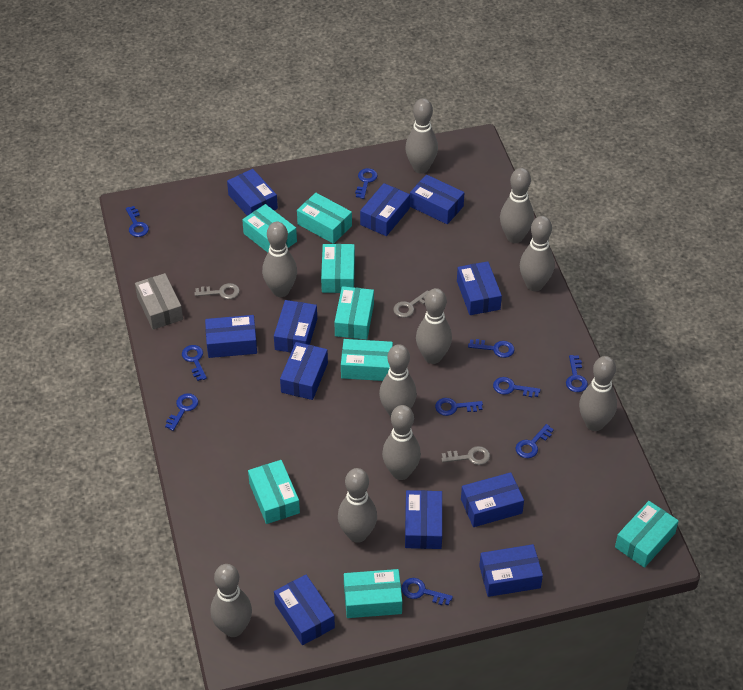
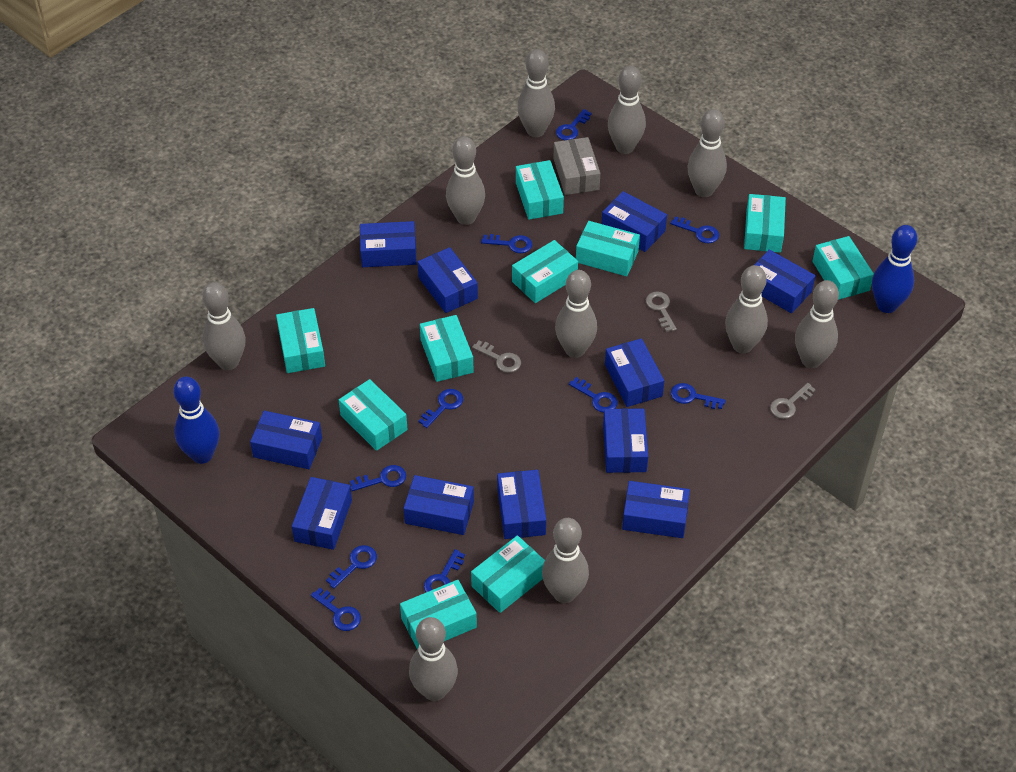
blue bowling pin: none = 0 -> [173,376,219,464] [872,225,917,313] = 2
turquoise box: [242,204,297,253] [248,460,300,524] [297,193,352,244] [321,244,355,293] [334,286,374,340] [341,339,393,381] [344,569,402,618] [615,501,679,568] = 8 -> [276,308,325,373] [339,379,408,451] [400,580,477,649] [420,315,474,382] [471,535,545,613] [512,240,578,303] [516,160,564,220] [576,221,640,276] [744,194,786,253] [812,236,874,300] = 10

